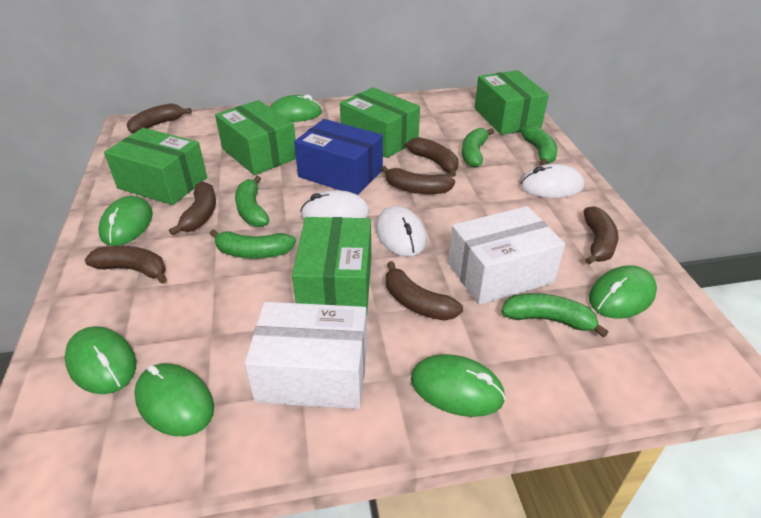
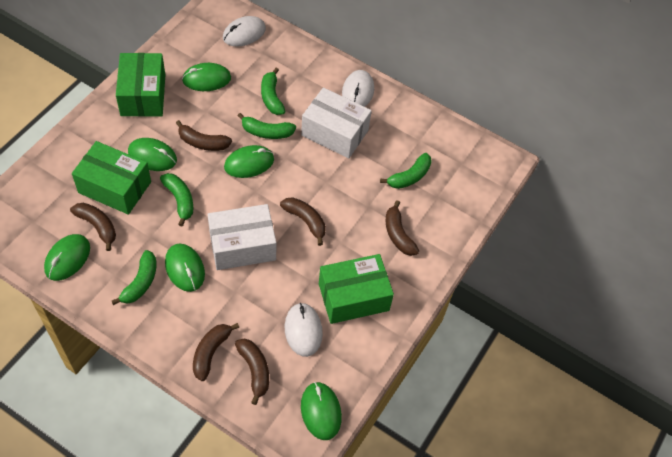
blue box: [294,119,383,195] = 1 -> none = 0
brown banana: [85,246,167,284] [127,103,192,133] [169,181,216,235] [381,166,455,194] [386,261,463,321] [406,137,459,177] [584,206,619,265] = 7 -> [70,203,116,251] [176,120,232,151] [193,323,239,381] [235,339,269,405] [280,197,326,246] [386,200,419,256] = 6
green box: [104,128,207,205] [215,100,296,175] [292,217,371,316] [340,87,420,158] [475,70,549,135] = 5 -> [72,141,151,215] [116,53,165,117] [319,254,394,324] = 3

